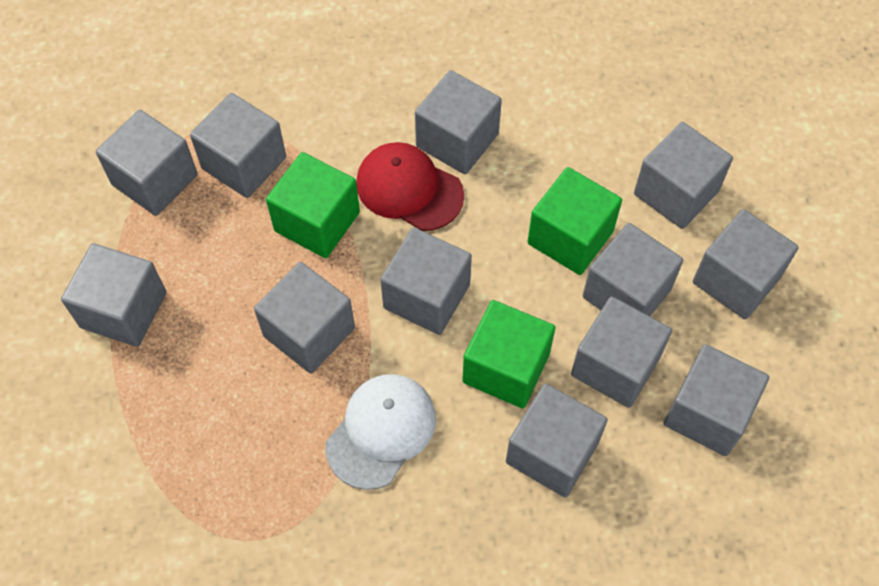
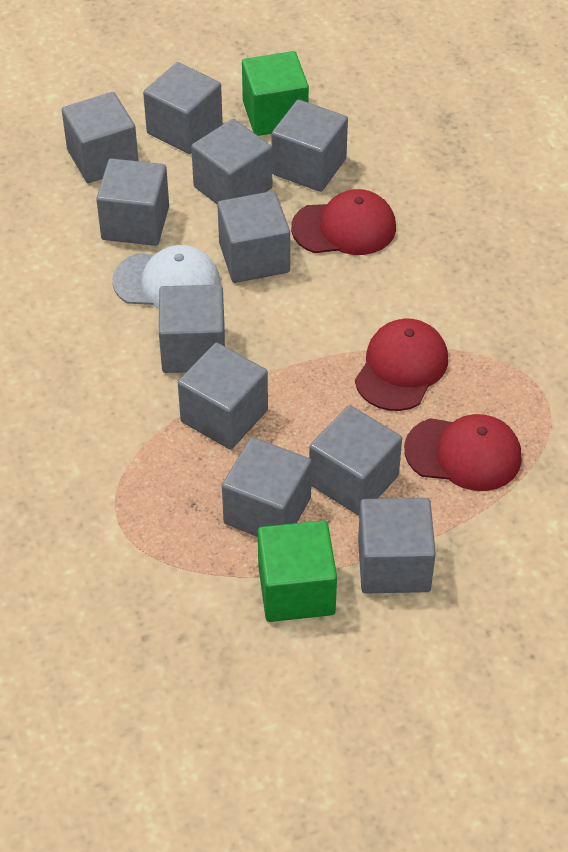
green cube: [266,152,360,258] [462,300,555,408] [528,167,622,275] = 3 -> [242,51,309,136] [258,520,337,622] = 2
grey cube: [61,243,166,347] [96,110,198,216] [190,93,286,198] [254,262,355,374] [380,227,472,335] [415,70,502,174] [506,383,608,497] [571,296,672,408] [583,223,683,316] [634,122,733,229] [664,344,769,456] [693,209,799,319] = 12 -> [62,92,139,183] [96,158,169,246] [143,62,223,154] [159,285,225,373] [178,343,268,450] [191,119,272,204] [217,191,290,283] [222,437,312,537] [272,99,348,192] [309,405,402,516] [358,498,436,594] = 11
red cap: [356,142,464,231] = 1 -> [291,189,396,255] [355,318,448,411] [404,414,522,491] = 3

